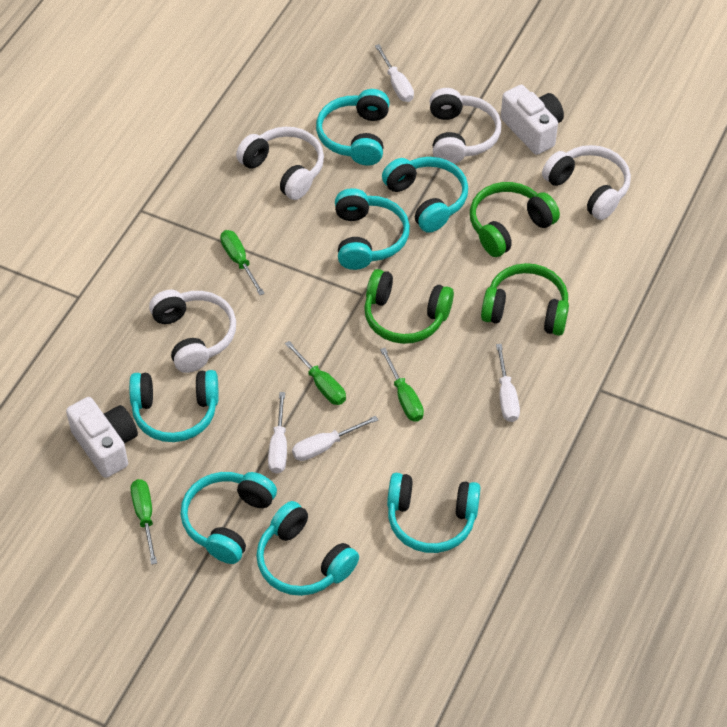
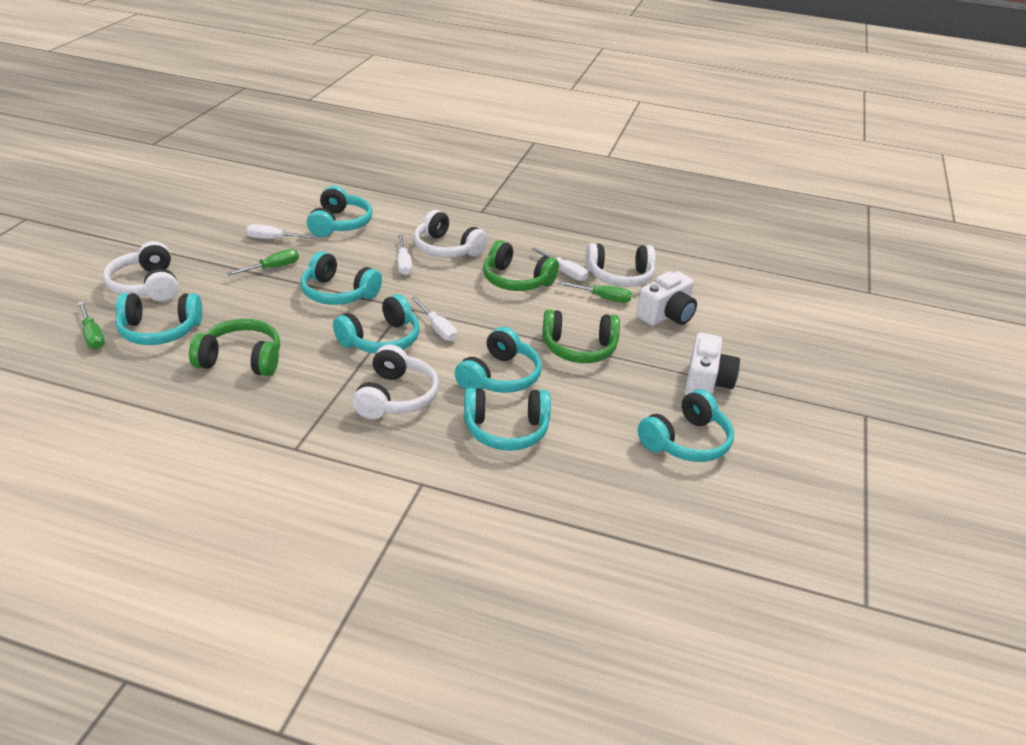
green screwdriver: [131,479,157,565] [220,230,265,295] [285,341,346,405] [380,348,424,422] = 4 -> [78,301,105,350] [227,249,299,276] [558,281,632,303] = 3

